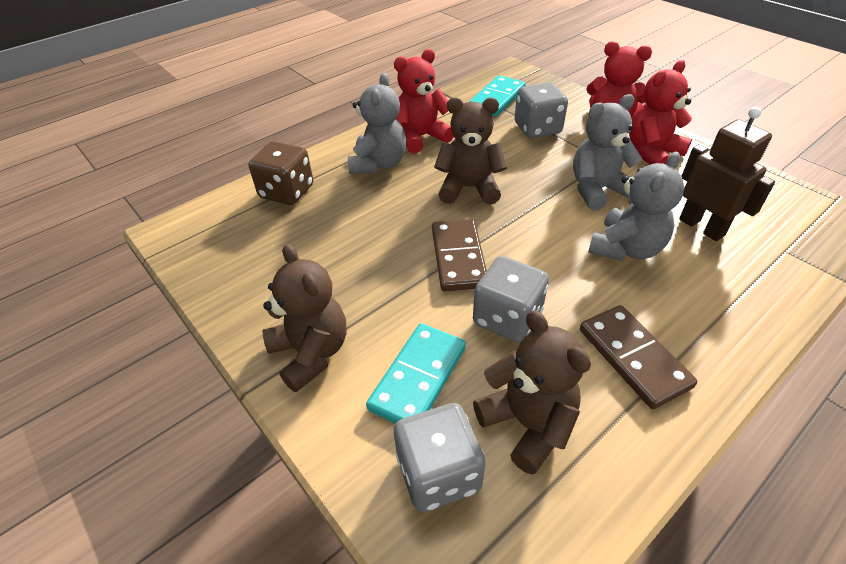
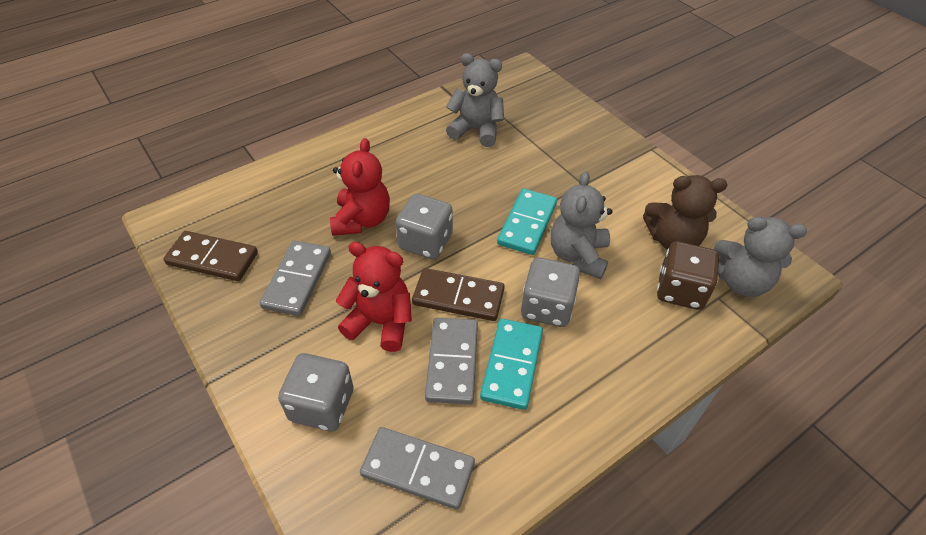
brown robot: [679,107,775,241] = 1 -> none = 0
brown teddy bear: [262,244,346,392] [434,97,507,205] [473,311,591,475] = 3 -> [643,175,727,250] = 1
grey domino: none = 0 -> [259,241,331,316] [360,427,475,509] [425,318,478,404] = 3
red teddy bear: [394,49,454,153] [586,41,652,119] [629,60,692,165] = 3 -> [330,138,390,236] [336,242,412,352] = 2

